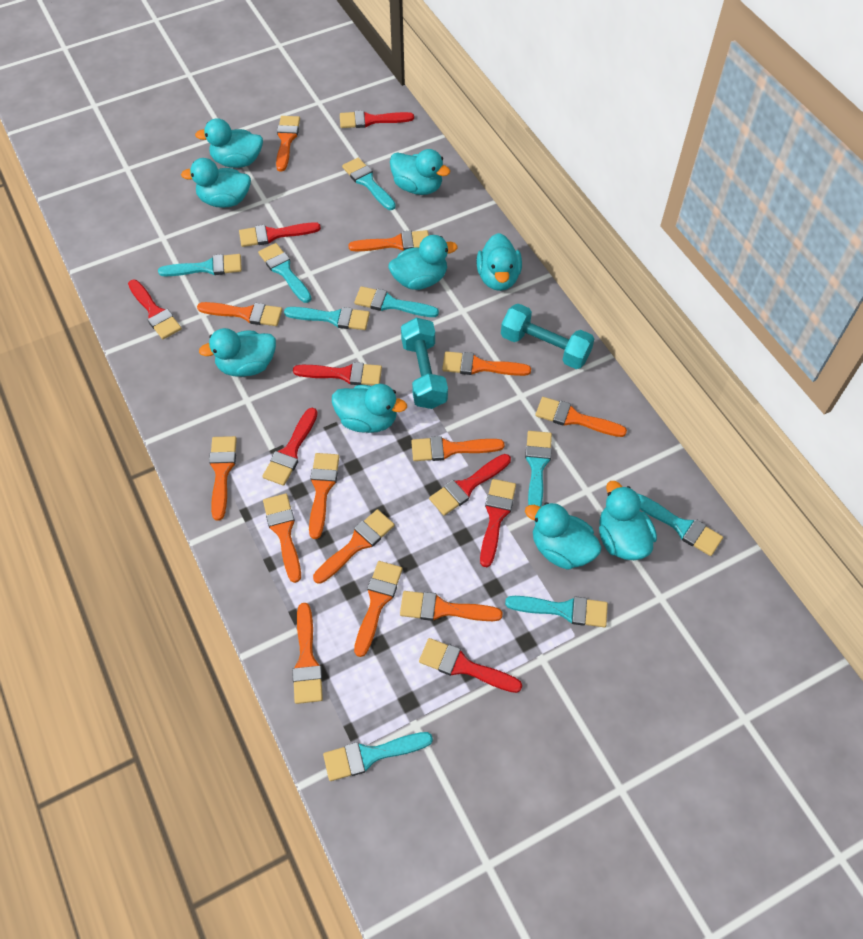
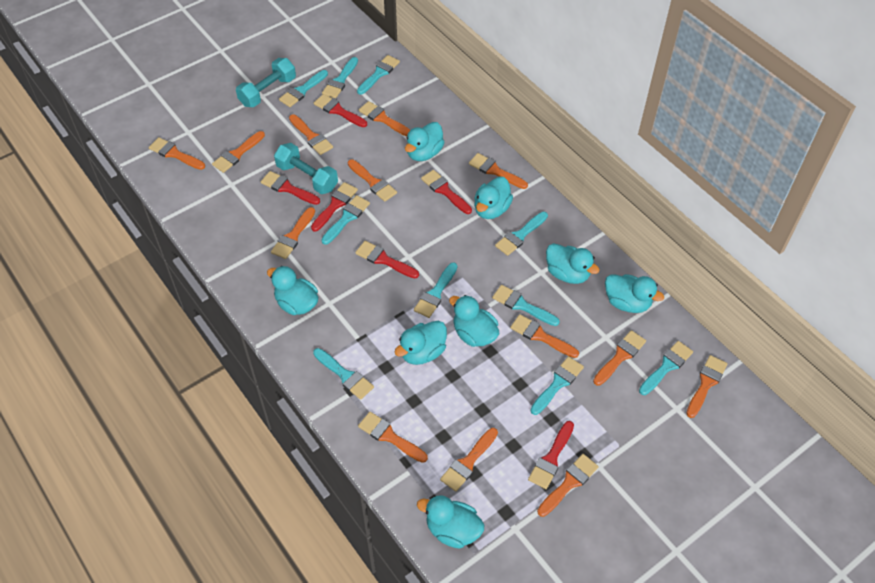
red brush: [128,280,182,339] [239,222,321,247] [262,408,318,486] [293,362,382,385] [340,110,414,128] [419,638,522,693] [429,454,511,516] [480,479,516,567] = 8 -> [261,171,320,205] [311,182,358,232] [314,94,367,127] [355,241,419,278] [421,170,472,214] [528,421,574,489] = 6
turquoise brush: [158,254,242,276] [258,243,312,303] [284,307,370,330] [323,732,433,781] [342,158,396,210] [354,286,439,317] [505,596,608,627] [525,431,552,507] [637,493,723,556] = 9 -> [279,70,328,107] [313,348,374,400] [321,195,370,245] [322,57,358,98] [357,55,400,95] [414,262,457,318] [492,285,560,326] [495,212,548,256] [530,356,584,415] [639,341,693,395] = 10
turquoise duck: [181,158,251,208] [195,118,263,168] [199,328,276,377] [332,384,407,433] [389,235,458,290] [390,149,450,195] [476,233,522,291] [525,502,602,570] [599,481,657,560] = 9 -> [267,266,318,315] [395,321,447,365] [405,122,445,161] [417,495,484,549] [449,295,499,347] [474,177,513,219] [546,243,599,284] [605,274,664,313] = 8

